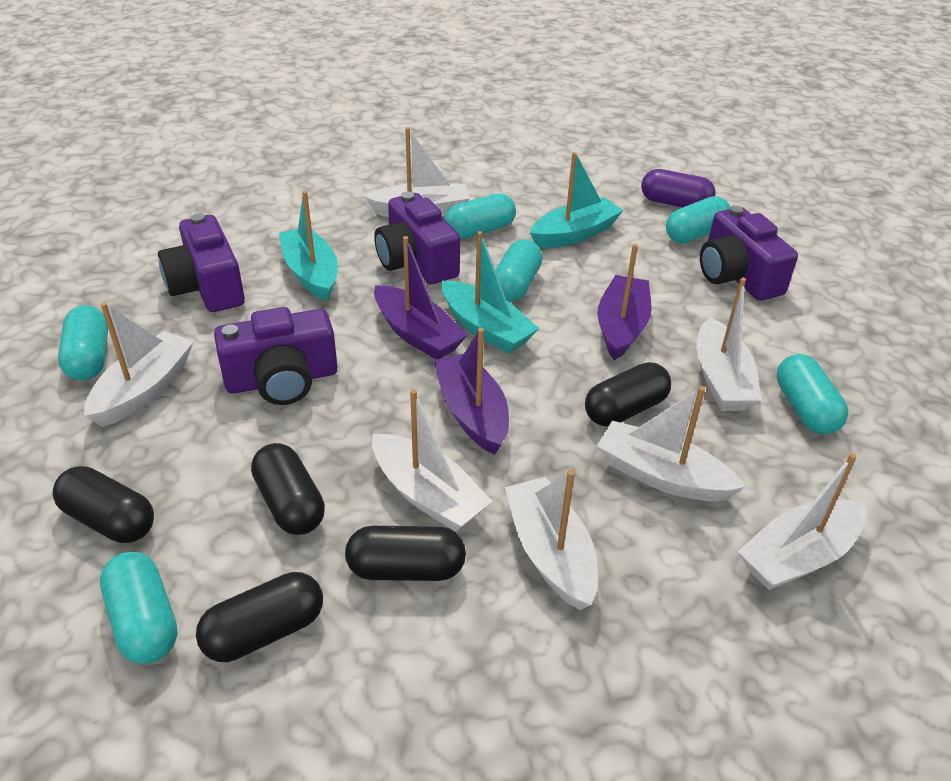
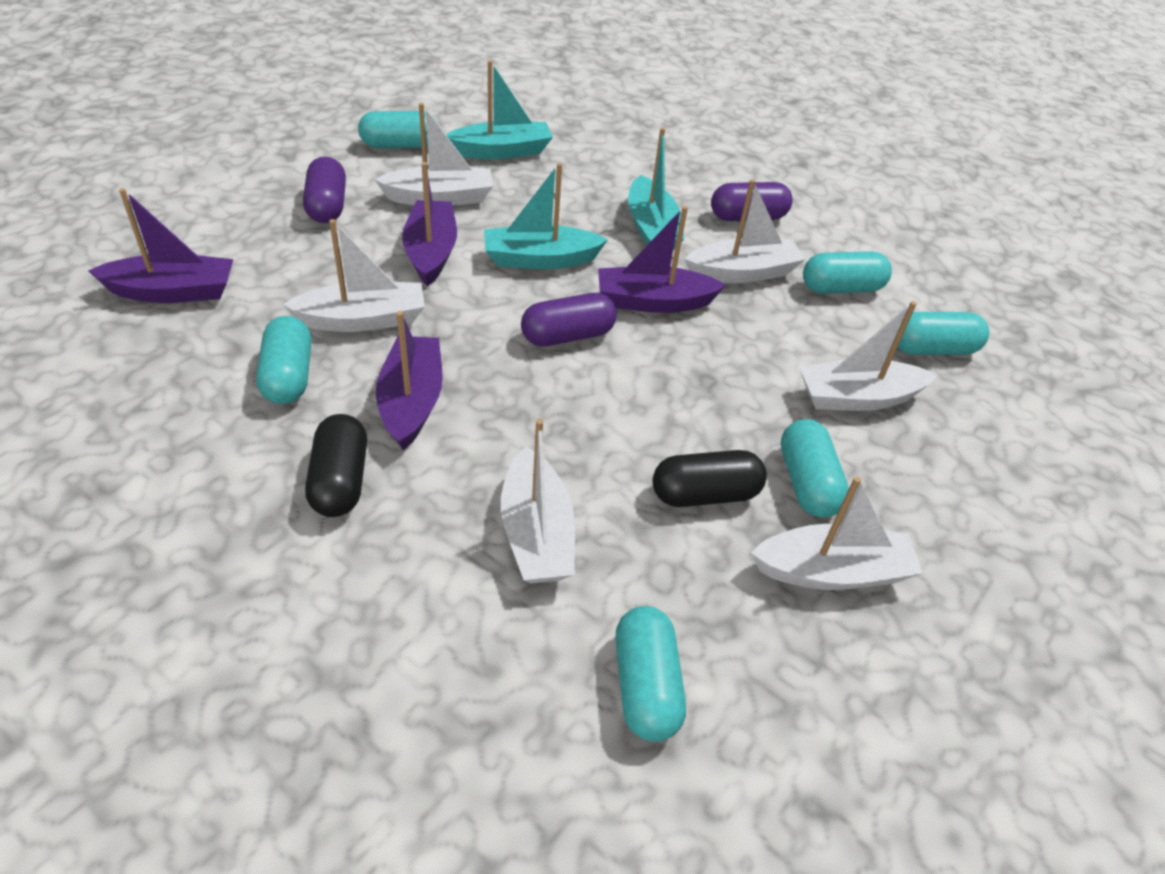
black capsule: [53,466,154,543] [196,572,323,662] [251,443,325,535] [345,526,466,581] [585,362,671,427] = 5 -> [305,414,367,517] [652,450,767,507] = 2
purple boat: [374,236,468,360] [434,328,509,455] [597,244,652,360] = 3 -> [88,188,233,303] [376,311,443,450] [402,162,457,286] [598,206,726,313] = 4
purple camera: [158,213,245,312] [214,307,338,405] [374,192,460,284] [700,206,798,301] = 4 -> none = 0
purple capsule: [641,169,716,208] = 1 -> [303,157,346,223] [521,293,617,347] [711,182,793,221] = 3
white boat: [84,303,194,427] [365,127,470,217] [372,389,493,532] [505,470,598,610] [597,386,745,502] [696,278,762,411] [738,453,867,590] = 7 -> [283,219,425,332] [375,103,493,206] [501,419,575,584] [685,179,806,283] [751,476,923,590] [799,301,937,411] = 6

